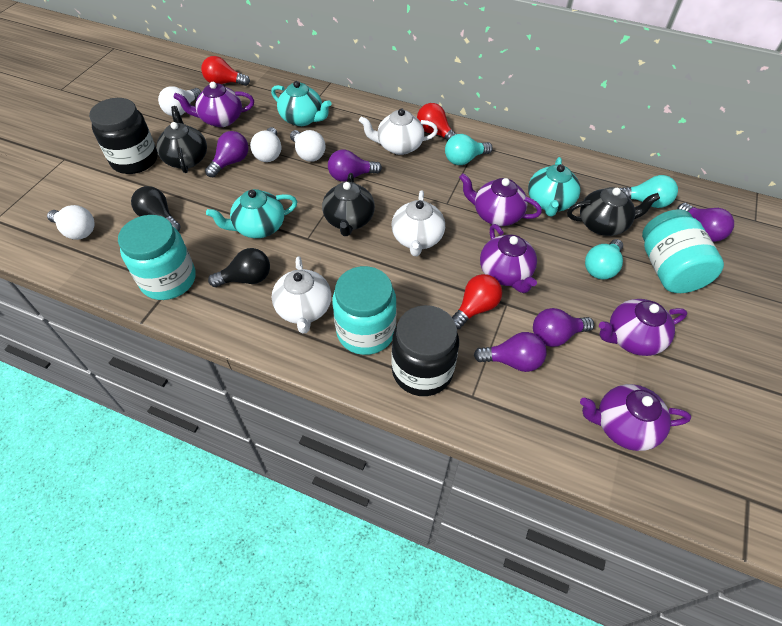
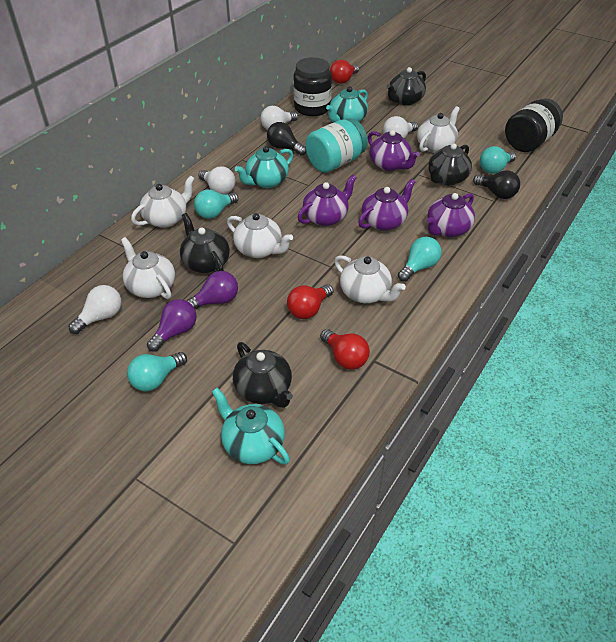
black teapot: [156,106,207,173] [322,173,375,236] [567,187,660,236] = 3 -> [180,213,230,273] [233,342,293,408] [387,67,426,105] [428,143,472,185] = 4
purple light bulb: [205,131,249,177] [328,150,382,182] [474,332,547,372] [533,308,594,347] [677,203,734,242] = 5 -> [147,299,197,351] [187,271,238,309] = 2
purple teapot: [173,82,254,127] [459,173,542,226] [480,224,537,293] [580,384,691,451] [599,299,687,356] = 5 -> [298,175,357,226] [358,179,416,231] [368,130,420,171] [427,193,475,237] = 4
turquoise jar: [118,215,195,300] [332,266,397,355] [642,209,724,293] = 3 -> [306,118,368,173] = 1
turquoise light bulb: [445,134,493,165] [585,239,623,279] [619,175,678,208] = 3 -> [127,352,187,391] [194,189,238,219] [398,237,441,282] [480,146,516,174] = 4
white teapot: [272,256,331,334] [359,109,438,155] [392,190,445,256] = 3 -> [121,237,175,299] [131,175,195,228] [227,213,293,258] [334,255,406,303] [417,106,460,153] = 5

